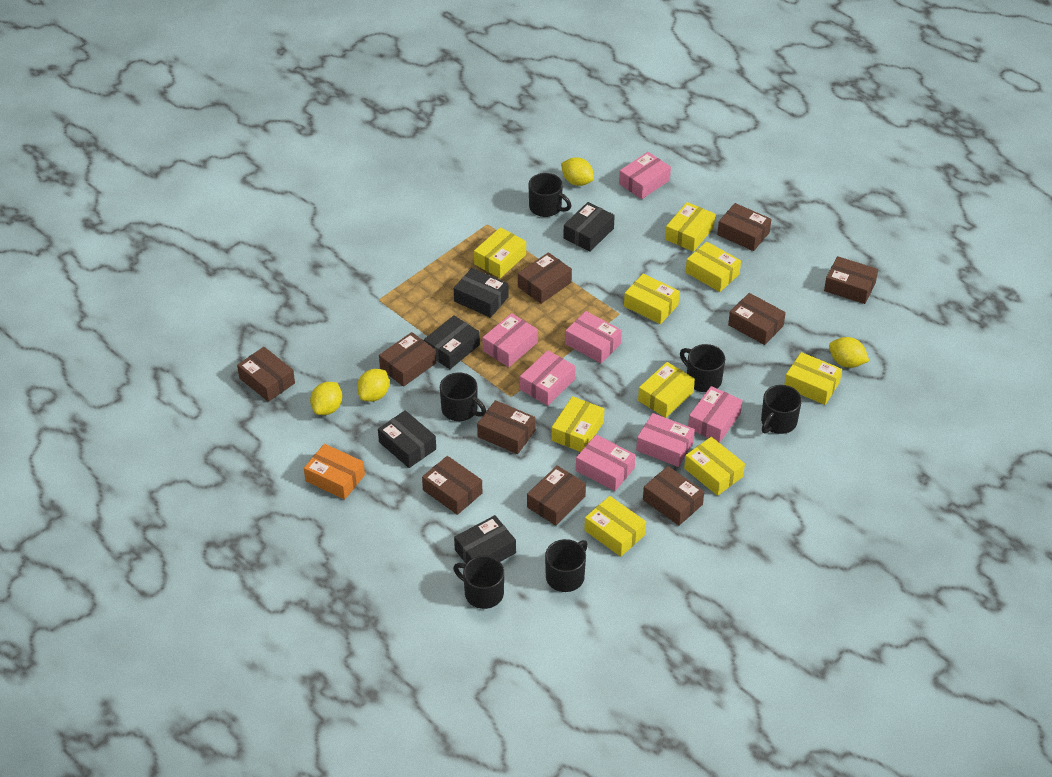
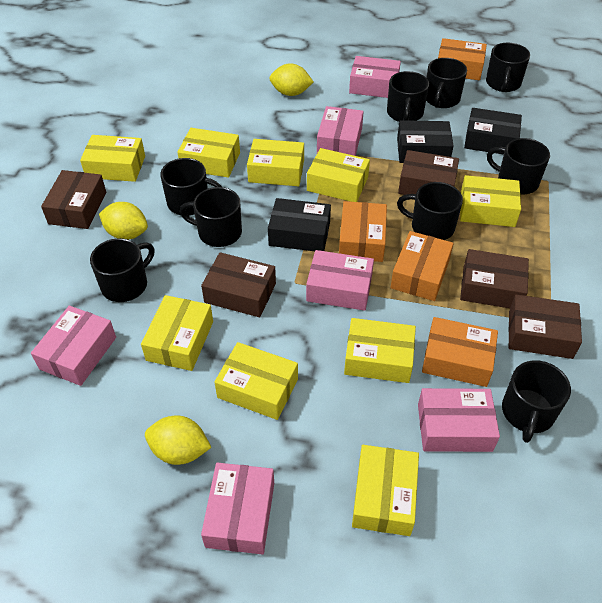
black box: [378,410,436,468] [424,315,480,369] [454,268,508,318] [454,515,516,564] [563,202,615,252] = 5 -> [268,198,331,251] [397,120,454,163] [464,108,522,155] = 3
black mug: [440,372,486,421] [453,556,504,609] [529,173,571,217] [545,539,588,592] [680,344,725,392] [761,385,802,434] = 6 -> [90,238,155,302] [160,158,222,216] [180,187,242,247] [387,71,429,122] [397,182,463,240] [426,58,467,108] [486,43,530,92] [487,138,550,195] [502,360,571,443] = 9
brown box: [237,347,295,402] [379,332,436,387] [422,456,482,515] [477,400,535,454] [518,252,572,304] [527,465,586,526] [643,466,704,526] [717,203,772,251] [728,293,786,345] [824,256,878,304] = 10 -> [41,170,106,229] [201,252,276,317] [398,150,459,195] [460,249,529,308] [508,294,582,359] = 5
orange box: [304,444,365,500] = 1 -> [339,201,387,262] [390,231,454,301] [422,317,498,387] [438,38,487,80] = 4
pink box: [482,313,538,367] [520,350,575,406] [565,311,622,363] [576,435,636,491] [619,152,671,199] [636,413,695,467] [688,386,743,443] = 7 -> [31,306,116,386] [201,462,274,555] [306,250,374,311] [317,106,364,156] [349,56,401,98] [418,388,500,452] = 6
yellow lemon: [310,382,342,415] [357,369,389,402] [561,157,594,186] [829,337,869,368] = 4 -> [99,202,148,239] [145,416,212,465] [269,63,314,96] = 3

